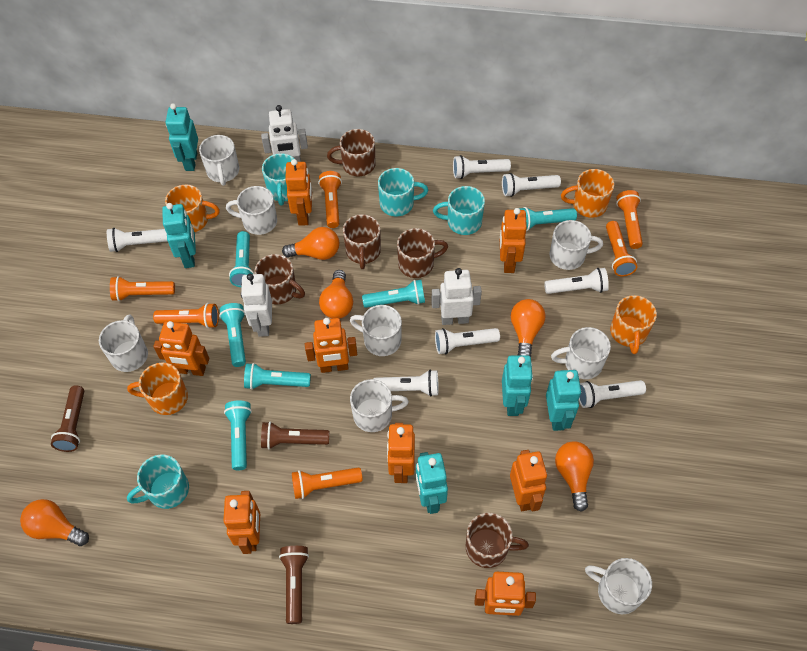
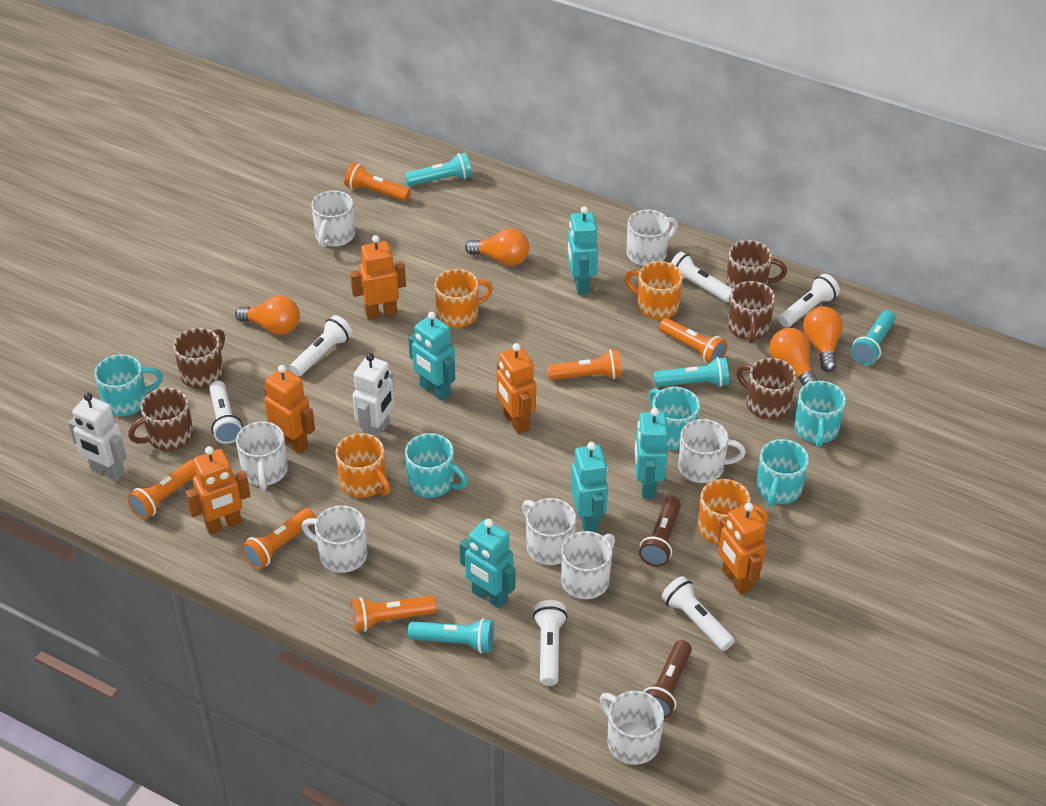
brown flashlight: [51,385,84,452] [261,421,329,449] [279,546,309,624] = 3 -> [639,496,681,567] [643,640,692,718] = 2
orange light bulb: [20,499,89,546] [282,227,339,260] [319,270,353,319] [511,299,545,357] [555,441,594,512] = 5 -> [235,296,300,335] [465,228,529,266] [769,328,817,386] [803,306,843,372] = 4
orange robot: [153,321,209,376] [223,491,260,554] [285,159,312,226] [305,318,357,373] [387,423,415,483] [475,572,536,616] [500,208,527,273] [510,450,547,511] = 8 -> [186,446,250,535] [264,365,315,454] [350,235,406,320] [497,343,536,434] [718,503,766,595] = 5
turquoise flashlight: [219,303,246,367] [224,400,252,470] [229,231,254,287] [244,363,311,390] [362,280,425,308] [519,207,577,231] = 6 -> [405,153,472,186] [408,618,494,653] [654,357,729,387] [851,310,895,365] = 4
turquoise mug: [127,454,189,509] [262,153,294,206] [378,168,429,216] [433,186,485,235] = 4 -> [94,354,163,416] [405,433,468,498] [649,387,700,450] [756,439,809,507] [794,381,846,447] = 5
white flashlight: [107,228,168,252] [373,370,439,397] [435,328,500,354] [453,155,511,179] [502,173,561,197] [544,268,609,294] [579,380,646,408] = 7 -> [209,380,243,444] [290,315,353,376] [533,600,568,686] [662,576,735,651] [671,251,732,302] [778,274,840,327] = 6
white robot: [241,274,272,337] [261,105,308,162] [431,268,482,325] = 3 -> [68,393,126,481] [353,353,394,438] = 2

